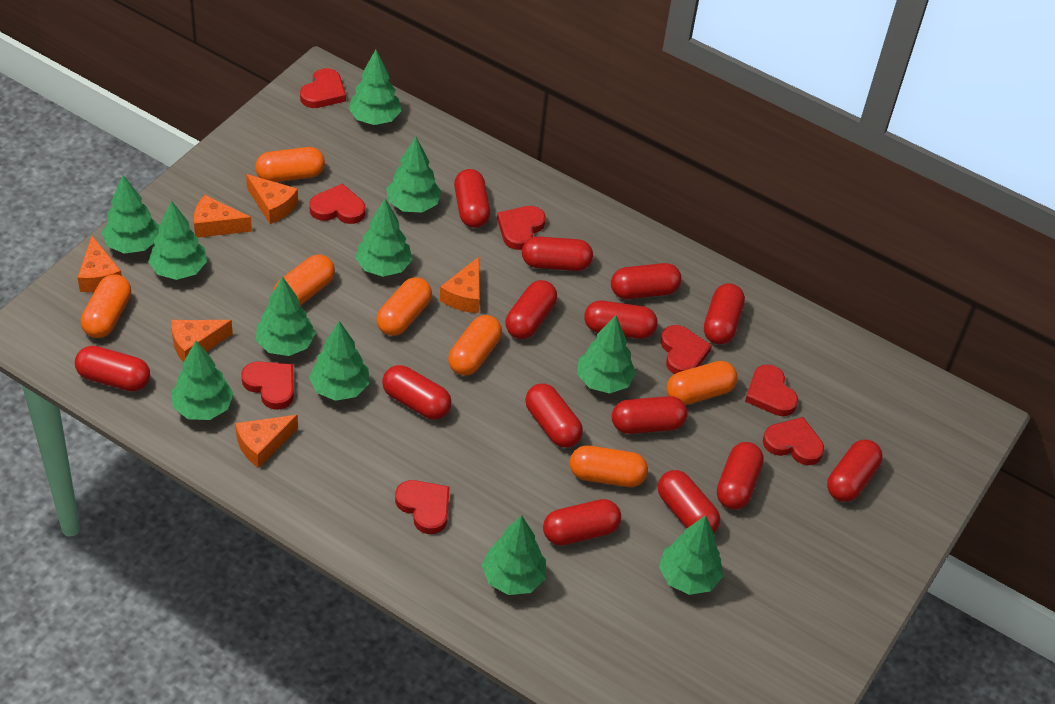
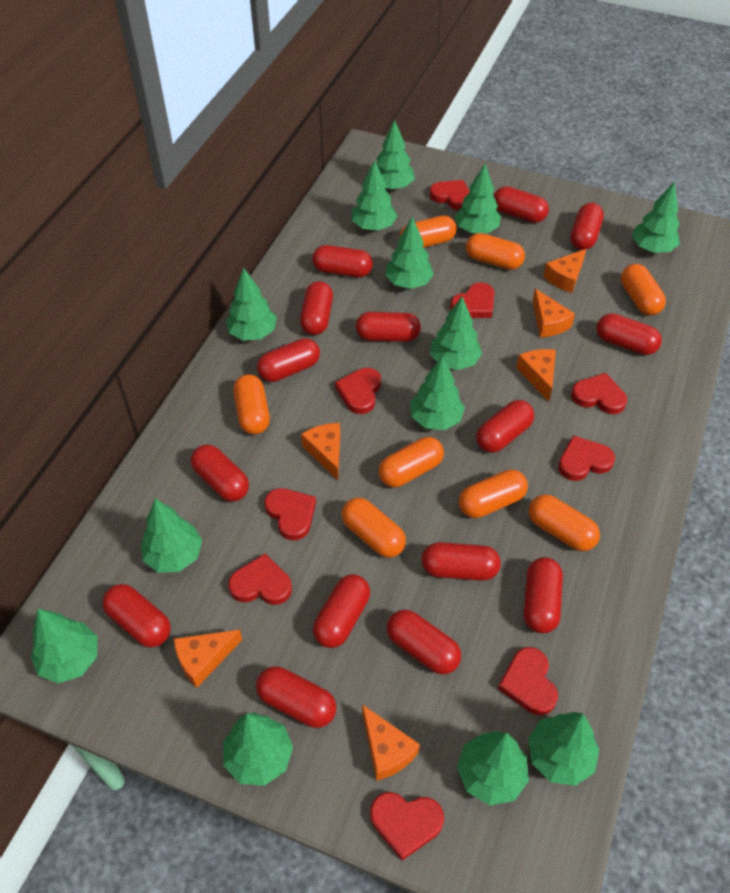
green tree: [102,175,159,254] [148,200,207,280] [171,341,233,420] [256,276,316,356] [309,321,369,401] [348,50,401,125] [355,199,412,277] [386,136,441,213] [482,515,546,595] [577,315,636,394] [659,515,723,595] = 11 -> [31,609,97,683] [141,498,202,573] [223,712,293,786] [226,268,277,341] [352,160,397,231] [377,120,415,190] [385,217,434,289] [410,356,465,430] [430,297,482,370] [455,164,501,234] [457,731,529,805] [528,712,599,786] [632,182,680,253] = 13
orange capsule: [81,274,131,338] [255,147,325,182] [273,254,335,306] [376,277,432,336] [448,315,502,376] [570,445,648,487] [667,361,737,405] = 7 -> [233,374,270,435] [342,498,406,558] [378,437,444,487] [399,215,456,248] [459,469,528,518] [466,233,525,270] [529,494,600,551] [621,264,666,315] = 8
red capsule: [75,346,150,391] [382,365,452,419] [454,169,490,228] [505,280,557,339] [522,237,593,271] [525,383,583,448] [543,499,621,546] [584,301,658,339] [611,263,682,299] [612,396,688,434] [658,470,720,533] [704,283,745,344] [717,442,764,510] [827,439,883,502] = 14 -> [102,584,171,647] [191,444,249,502] [256,666,336,728] [257,338,320,382] [300,281,333,335] [312,245,373,277] [313,574,370,648] [356,312,421,342] [387,610,461,674] [422,542,501,581] [476,400,534,453] [494,186,549,223] [524,557,563,633] [570,203,604,250] [596,313,662,355] = 15
red heart: [241,361,294,410] [300,68,346,108] [309,184,366,224] [395,480,450,534] [497,206,546,250] [661,325,712,374] [745,365,798,416] [763,417,824,465] = 8 -> [228,554,292,605] [264,488,316,540] [335,368,381,414] [370,792,444,860] [430,180,470,211] [450,282,494,318] [498,647,558,715] [558,436,615,481] [571,373,627,414] = 9

